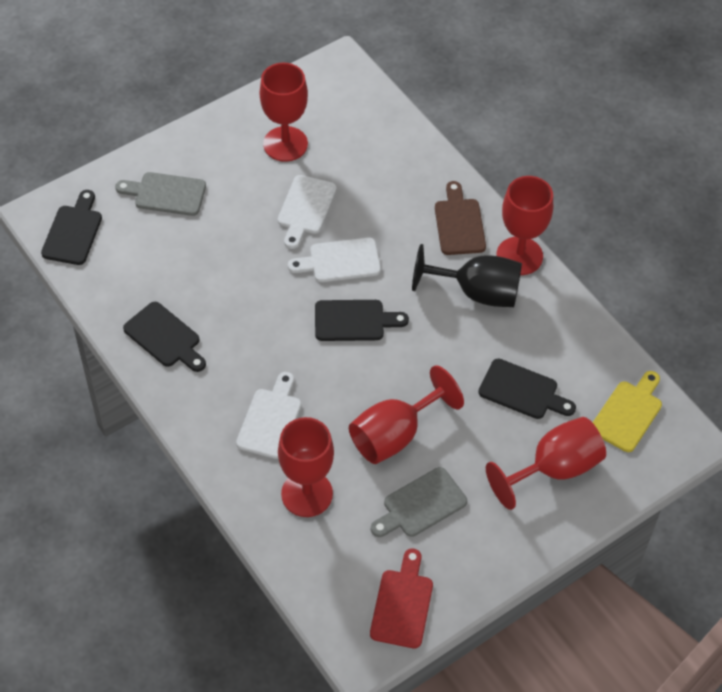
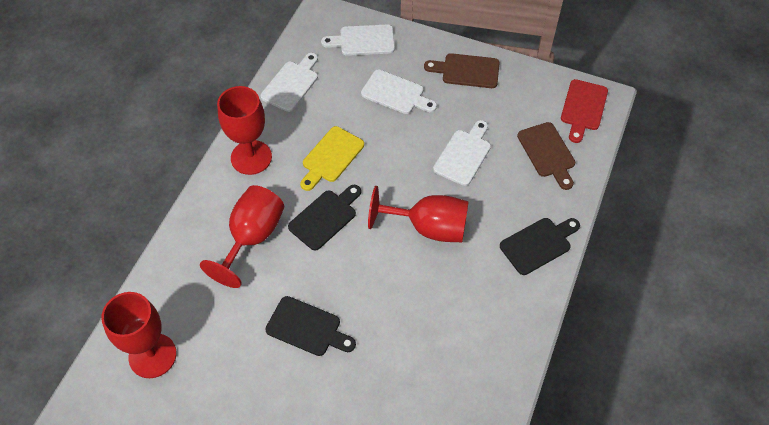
black cutting board: [41,190,102,265] [123,302,206,372] [315,300,409,341] [478,358,576,419] = 4 -> [265,296,356,356] [288,185,361,251] [500,218,580,275] = 3
black goblet: [412,244,522,307] = 1 -> none = 0
brown cutting board: [435,181,486,255] = 1 -> [424,53,500,88] [517,122,575,190] = 2
grey cutting board: [115,172,206,216] [371,467,467,537] = 2 -> none = 0
red goblet: [260,63,308,162] [278,417,334,517] [349,365,464,464] [486,417,606,510] [496,176,553,275] = 5 -> [101,292,176,378] [200,185,284,288] [217,86,272,175] [368,186,469,242] = 4
white cutting board: [236,372,301,459] [278,175,337,249] [288,237,381,282] = 3 -> [260,53,318,112] [321,24,395,56] [361,69,437,114] [433,120,491,186] = 4

